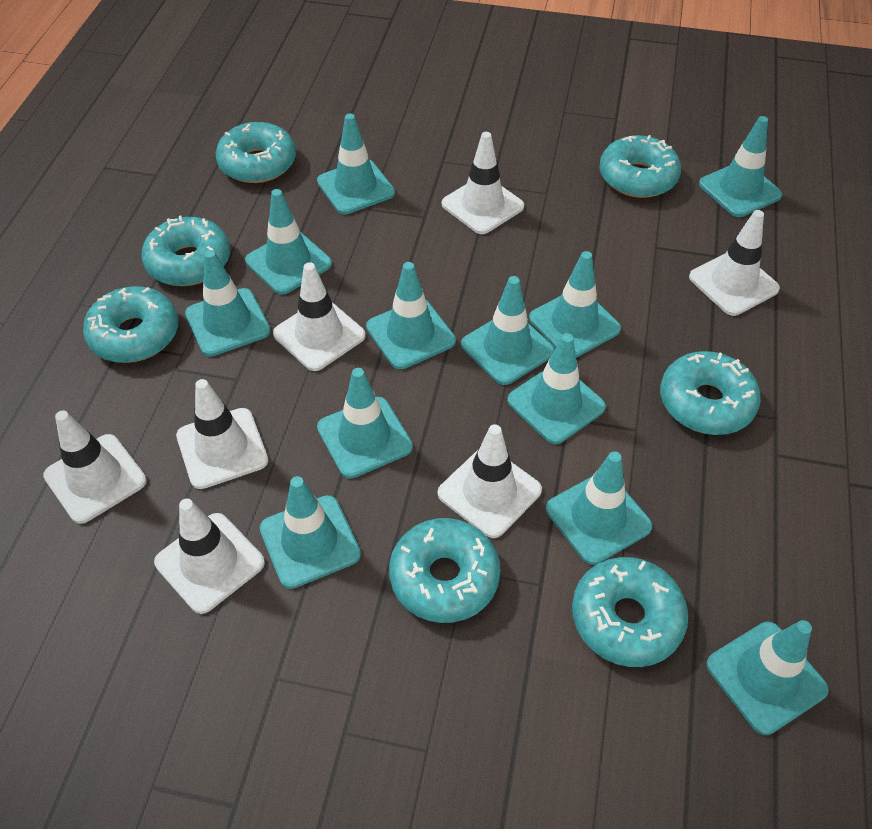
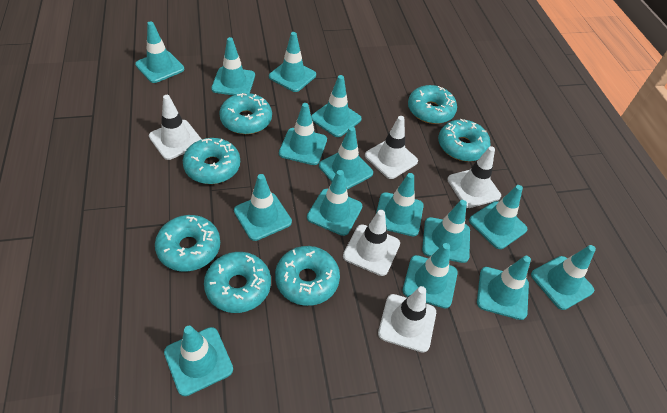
turquoise traffic cone: [185,250,271,357] [245,189,332,295] [260,476,361,589] [317,114,395,214] [317,368,413,478] [366,262,456,369] [461,276,555,385] [507,333,606,444] [529,251,621,358] [546,451,652,565] [699,116,782,217] [706,620,829,735] = 12 -> [135,21,184,83] [164,326,233,396] [211,37,255,95] [234,174,292,241] [269,32,316,92] [279,103,327,165] [307,170,362,236] [311,75,362,137] [319,126,373,189] [376,173,424,236] [403,243,458,309] [422,200,470,263] [469,185,527,249] [477,256,531,320] [531,245,596,310] = 15
white traffic cone: [43,410,147,524] [154,499,265,614] [176,379,268,489] [273,262,366,371] [438,424,542,538] [442,132,524,234] [689,210,780,316] = 7 -> [149,95,202,160] [343,210,400,276] [365,116,418,179] [378,286,436,353] [447,146,501,208] = 5

